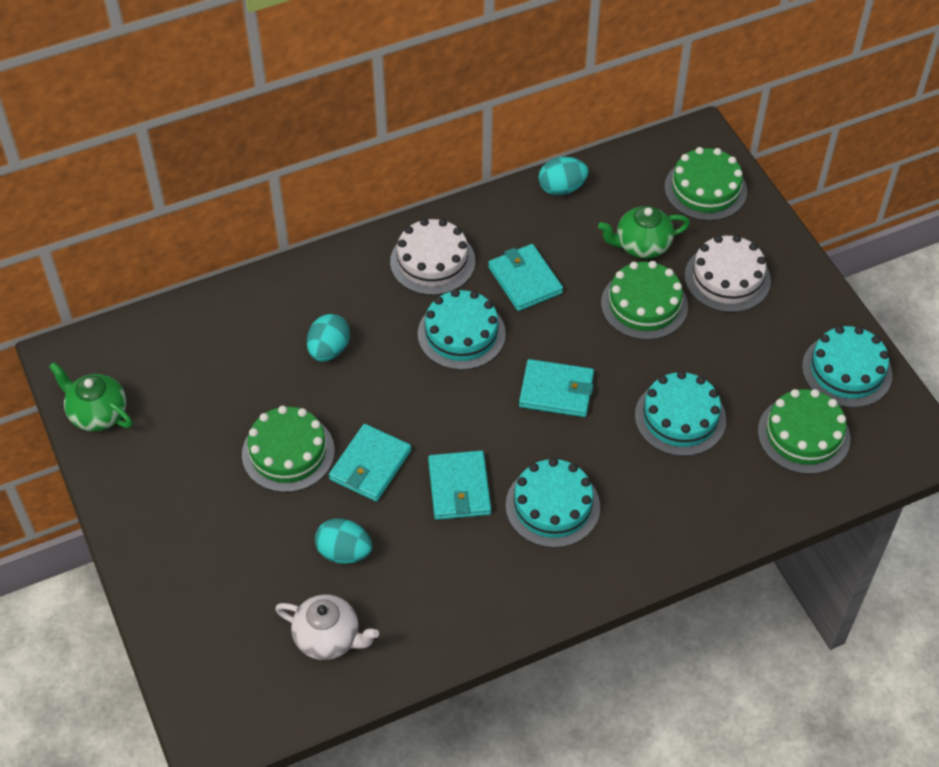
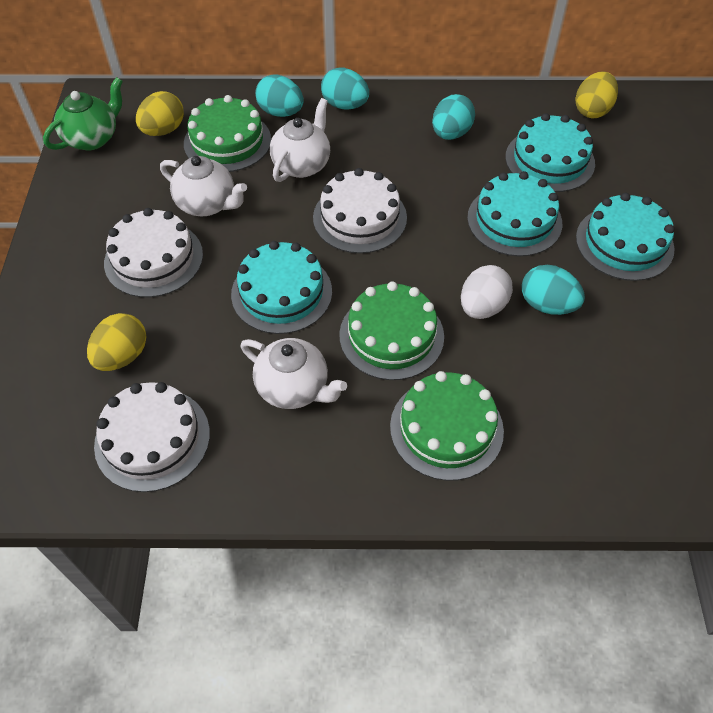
green cake: [242,406,335,492] [601,261,688,340] [665,147,747,221] [758,389,850,474] = 4 -> [184,95,271,172] [339,281,444,380] [390,371,504,481] = 3
green teapot: [49,362,133,432] [598,206,690,259] = 2 -> [43,77,123,150] = 1
turquoise egg: [307,314,350,361] [315,518,372,564] [539,157,589,196] = 3 -> [255,75,304,117] [321,68,369,110] [432,94,475,140] [522,265,585,315] = 4
turquoise wallet: [329,424,411,502] [428,450,491,520] [488,244,563,311] [519,359,594,417] = 4 -> none = 0
white cake: [390,218,475,295] [685,235,771,312] = 2 -> [94,382,210,492] [104,208,203,298] [313,168,407,254] = 3
white egg: none = 0 -> [461,265,513,319] = 1
white teapot: [275,594,379,660] = 1 -> [160,156,247,216] [241,338,347,409] [270,98,330,182] = 3
yellow egg: none = 0 -> [87,313,146,371] [136,91,184,136] [575,71,618,118] = 3

